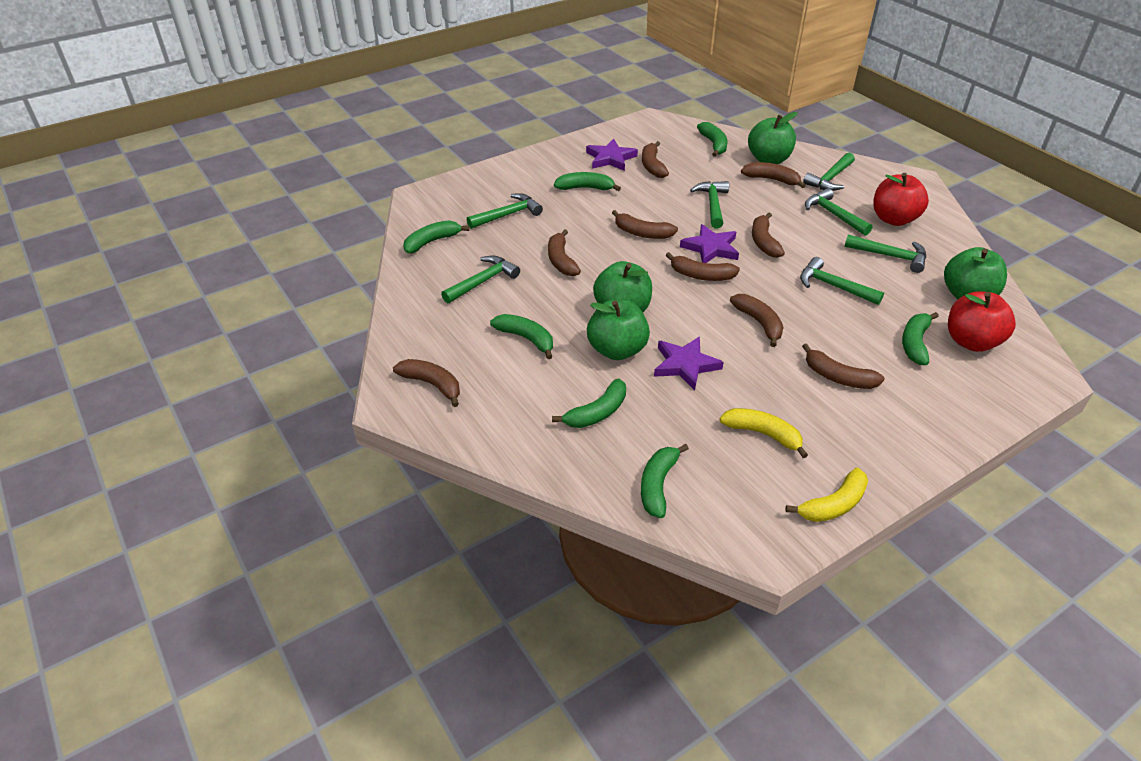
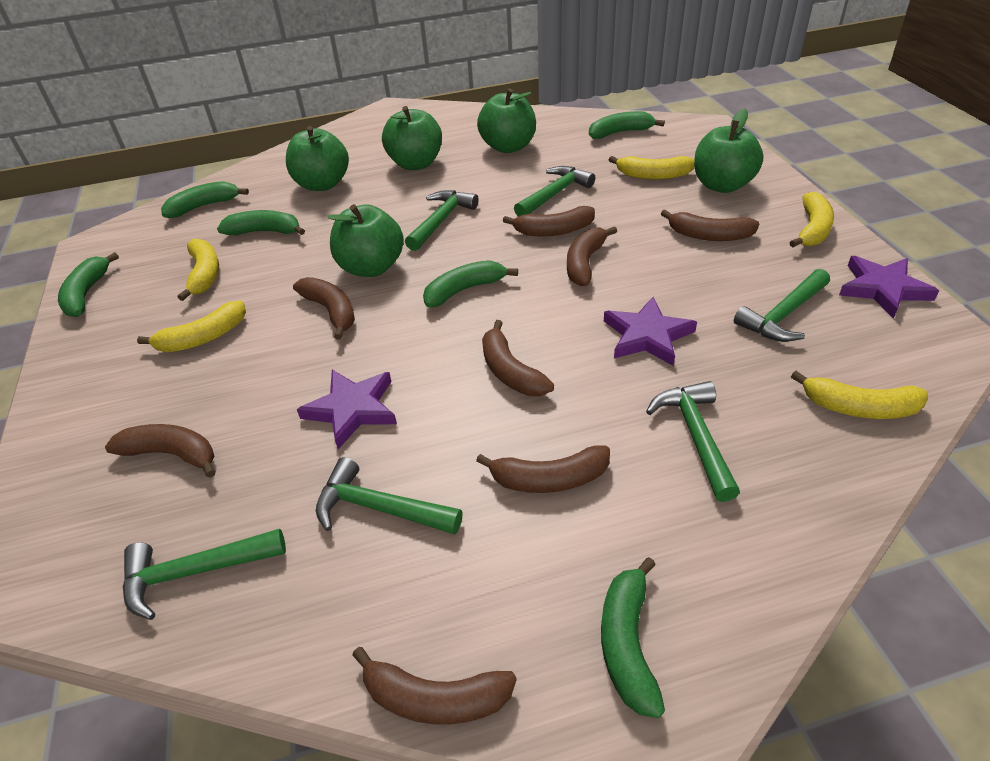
brown banana: [393,359,460,407] [548,229,581,276] [612,210,678,239] [642,141,669,178] [665,252,740,281] [730,294,784,347] [741,162,806,188] [752,213,785,258] [802,343,885,389] = 9 -> [105,424,216,478] [293,277,355,340] [352,647,517,725] [476,445,610,493] [482,320,554,396] [503,206,595,237] [567,226,617,286] [661,209,760,241] = 8
green apple: [587,300,650,360] [593,261,652,312] [748,112,797,164] [944,247,1007,300] = 4 -> [286,126,349,191] [328,204,404,277] [382,106,442,170] [477,88,536,153] [694,109,763,193] = 5
green banana: [403,220,470,253] [490,314,553,359] [552,379,626,428] [554,172,621,191] [641,444,689,518] [697,122,728,157] [902,312,939,365] = 7 -> [58,252,119,317] [161,181,249,218] [217,210,305,235] [423,260,518,308] [589,111,665,139] [601,557,665,718] = 6
green hammer: [441,256,520,303] [467,193,543,229] [690,181,729,229] [800,257,884,305] [803,153,855,191] [805,188,872,236] [844,235,926,273] = 7 -> [123,529,286,620] [316,457,462,534] [405,190,479,251] [514,166,595,217] [646,381,740,502] [734,269,830,342] = 6
red apple: [873,173,929,226] [948,291,1016,352] = 2 -> none = 0
yellow banana: [719,408,808,458] [785,468,868,522] = 2 -> [137,301,246,352] [178,239,219,301] [609,156,694,180] [789,192,834,247] [791,371,928,419] = 5

